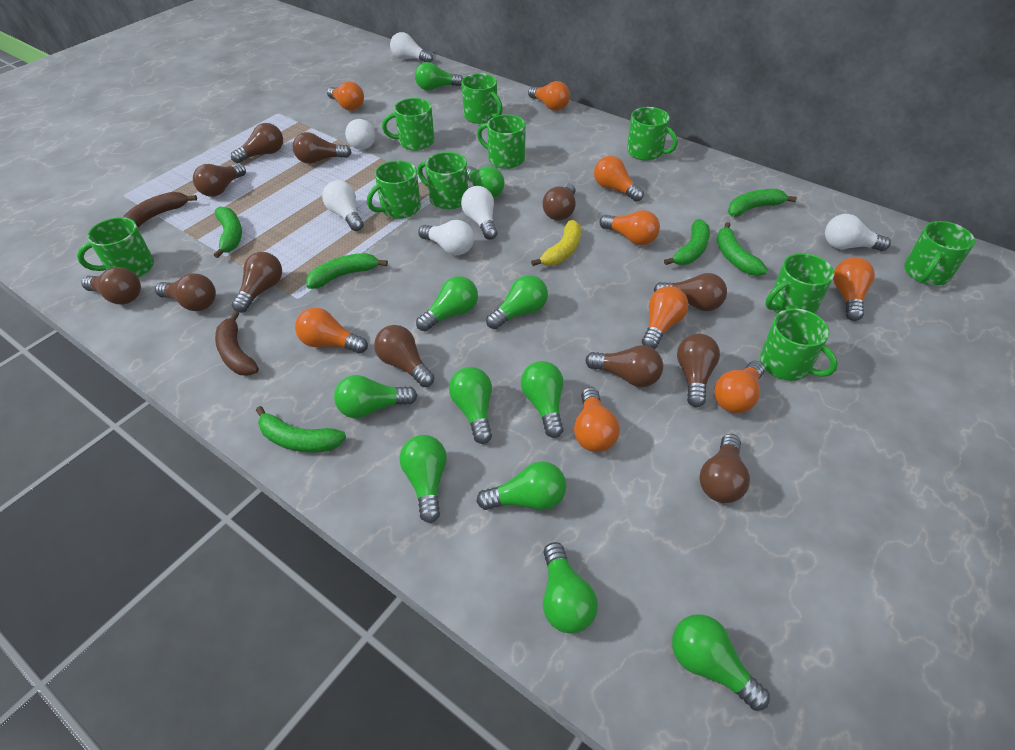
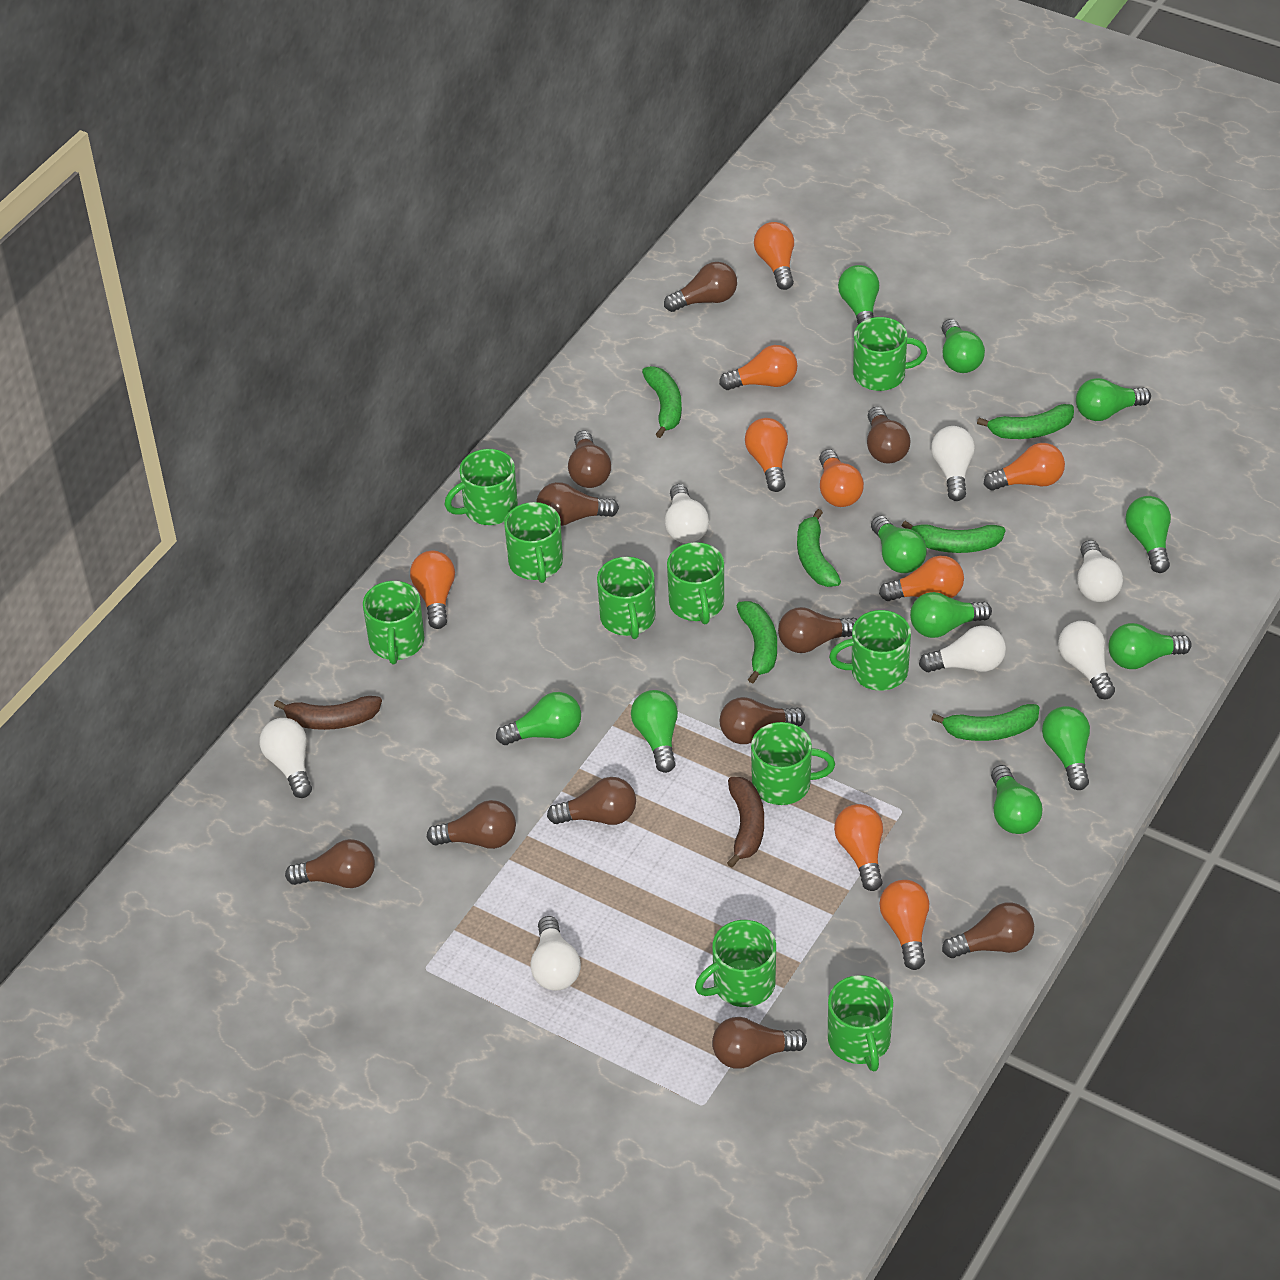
brown light bulb: [81,267,141,304] [155,273,216,311] [193,163,246,197] [231,123,283,163] [232,252,282,313] [292,132,351,164] [374,325,435,387] [543,183,576,221] [585,345,663,387] [654,273,727,311] [677,334,720,407] [699,434,750,503] = 12 -> [285,839,375,888] [427,800,516,849] [536,482,619,526] [547,777,636,825] [568,430,611,488] [664,262,737,312] [712,1017,807,1069] [720,697,805,744] [778,607,857,653] [867,407,911,464] [942,902,1034,958] = 11
white light bulb: [322,180,364,231] [345,118,375,150] [390,32,433,63] [418,220,474,255] [461,186,497,240] [825,214,891,251] = 6 -> [260,718,312,798] [530,916,581,991] [665,484,709,543] [919,625,1006,672] [931,426,975,501] [1058,621,1115,699] [1077,540,1123,602] = 7
yellow banana: [531,220,581,266] = 1 -> none = 0

